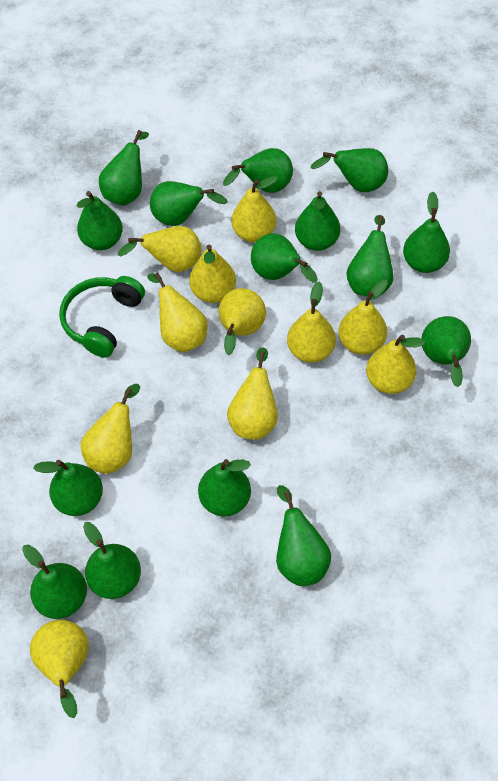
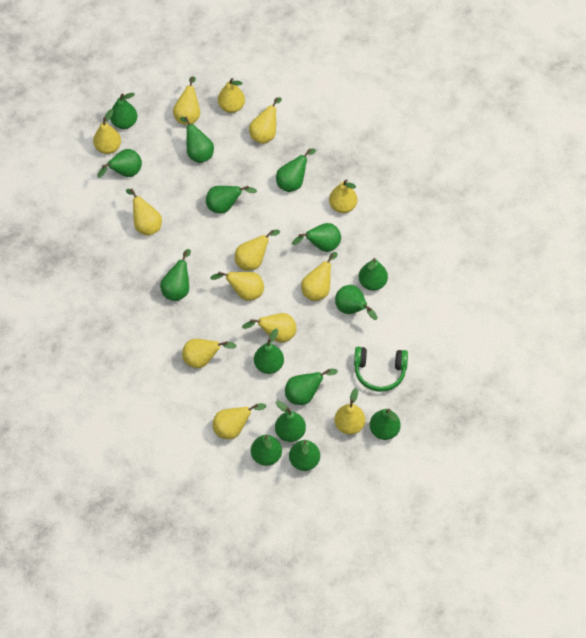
yellow pear: [30,620,89,718] [81,384,140,474] [118,226,202,272] [147,272,208,352] [189,245,236,303] [218,288,266,355] [227,347,278,440] [232,176,278,242] [287,281,336,363] [338,279,388,355] [366,335,425,394] = 11 -> [93,109,121,154] [126,189,162,236] [173,76,200,125] [182,339,237,368] [210,272,264,301] [213,403,266,439] [218,78,245,113] [235,230,280,271] [242,313,297,343] [249,97,282,144] [301,252,338,301] [329,179,357,213] [334,388,365,435] = 13

